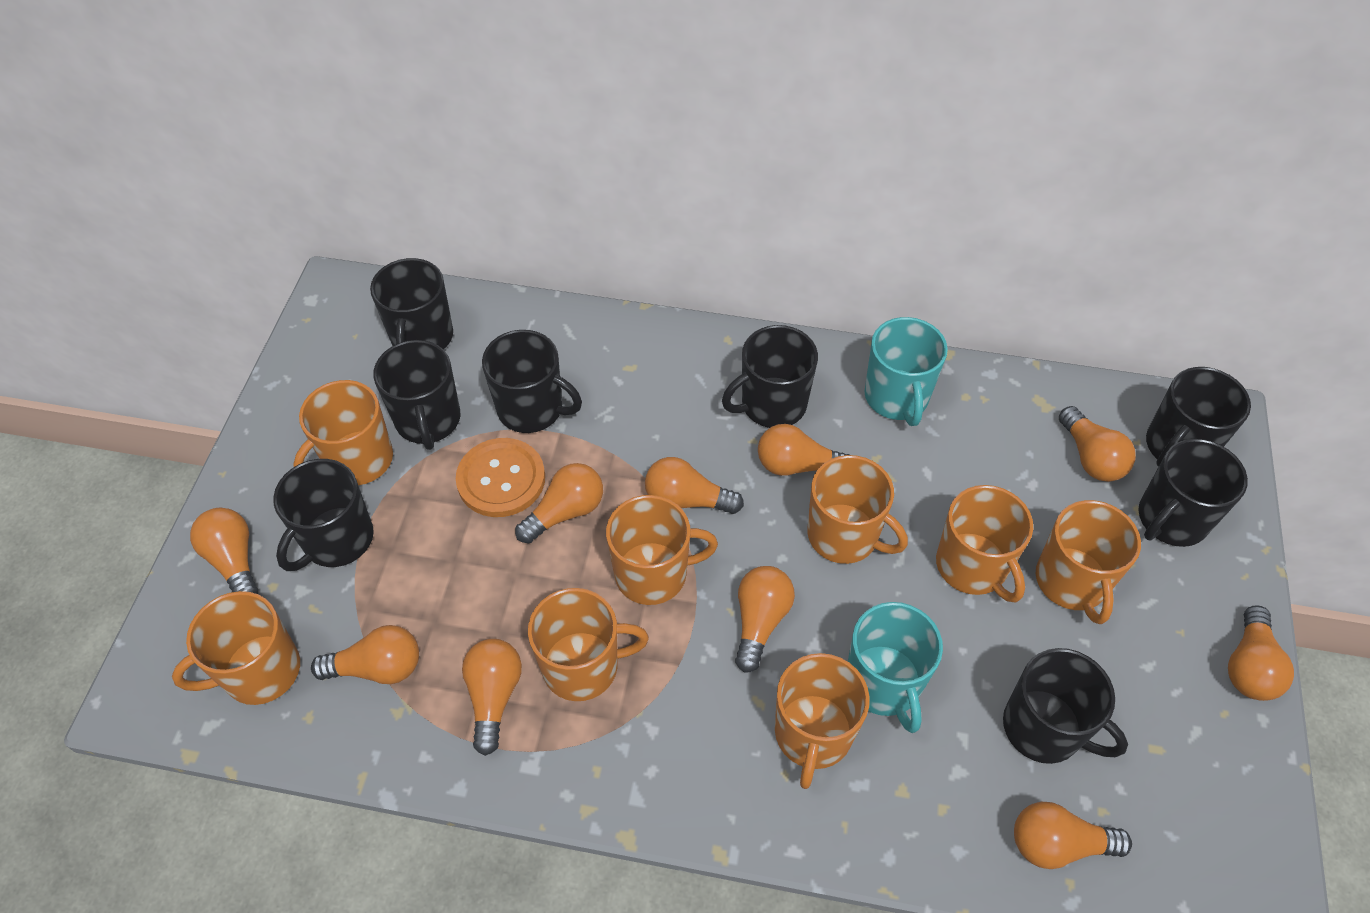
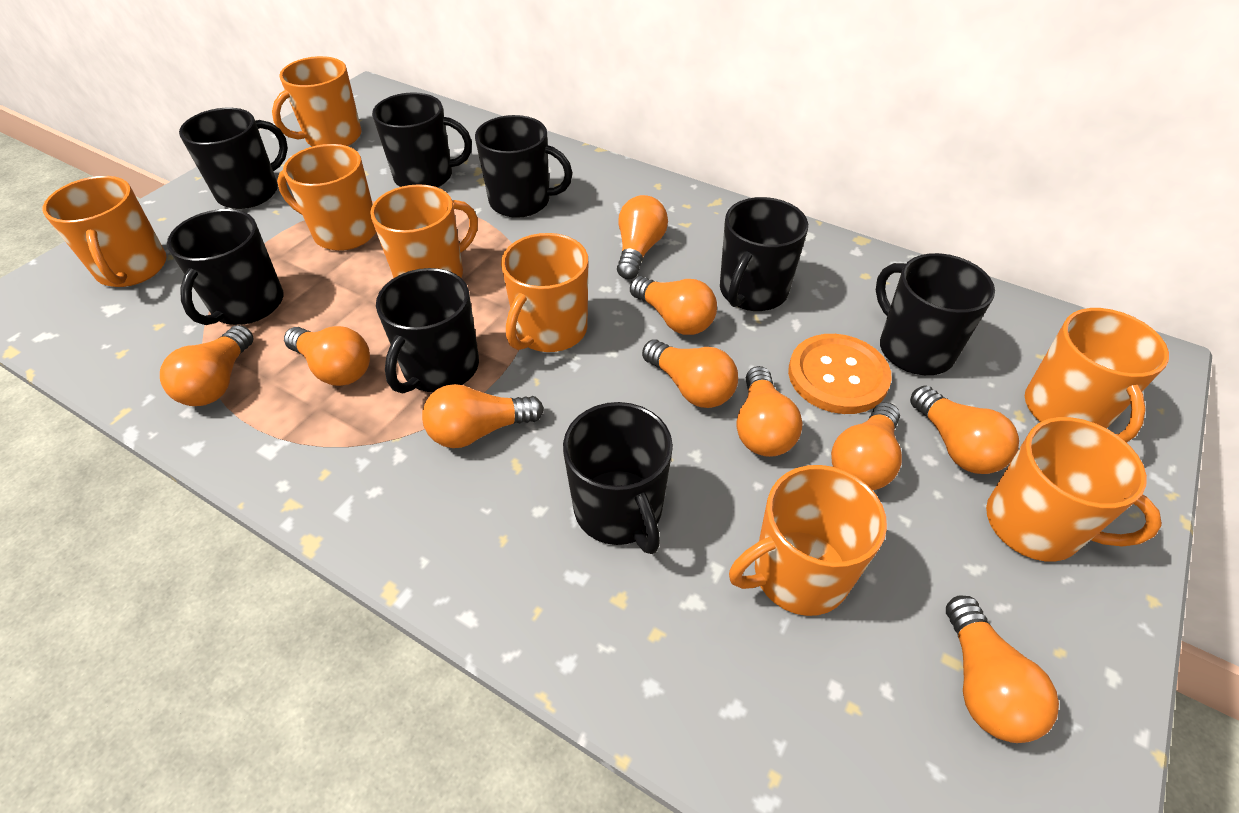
turquoise mug: [848,602,943,733] [864,317,948,426] = 2 -> none = 0

